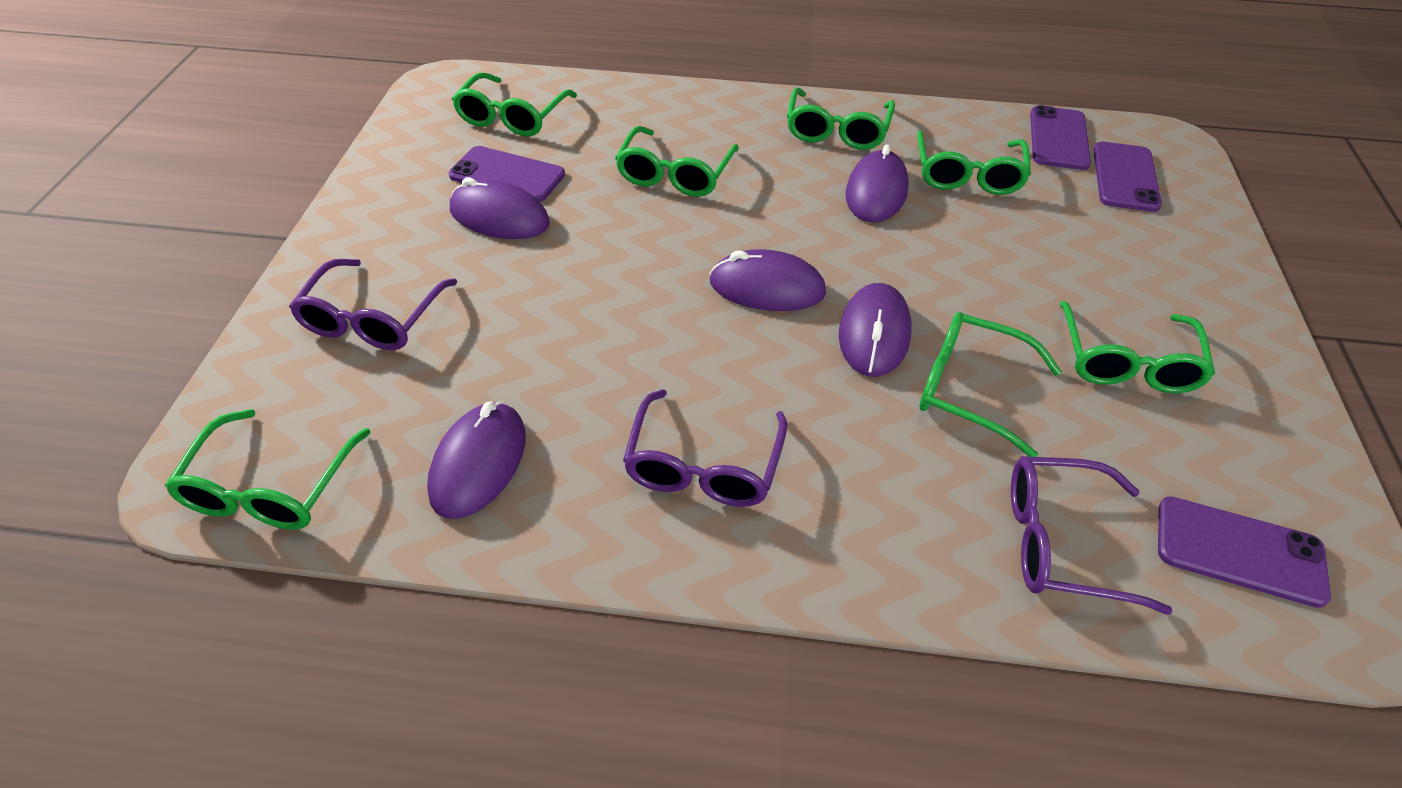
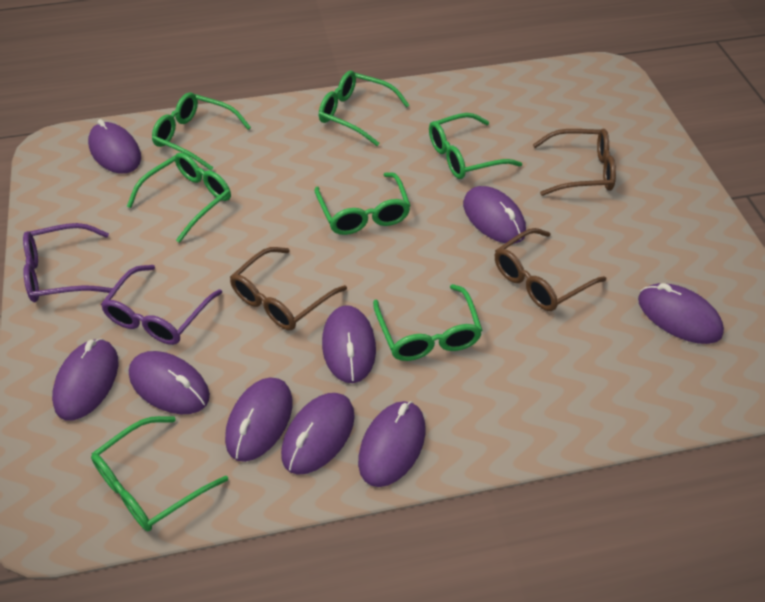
brown glasses: none = 0 -> [230,247,347,330] [495,228,606,311] [533,129,616,196] = 3
purple glasses: [289,259,457,350] [623,389,787,507] [1011,456,1173,615] = 3 -> [23,223,113,302] [101,265,222,345] = 2
purple mouse: [427,401,526,519] [450,177,550,239] [709,249,826,311] [839,283,912,377] [845,144,909,223] = 5 -> [52,338,118,420] [88,119,141,174] [129,351,210,414] [225,377,292,462] [281,393,355,475] [322,305,376,383] [358,401,426,487] [463,186,526,244] [638,283,724,344] = 9
purple phone: [449,146,565,202] [1030,105,1091,170] [1093,142,1162,212] [1158,496,1331,608] = 4 -> none = 0

